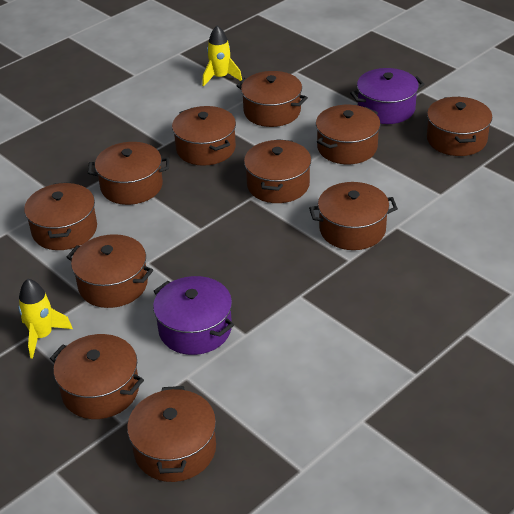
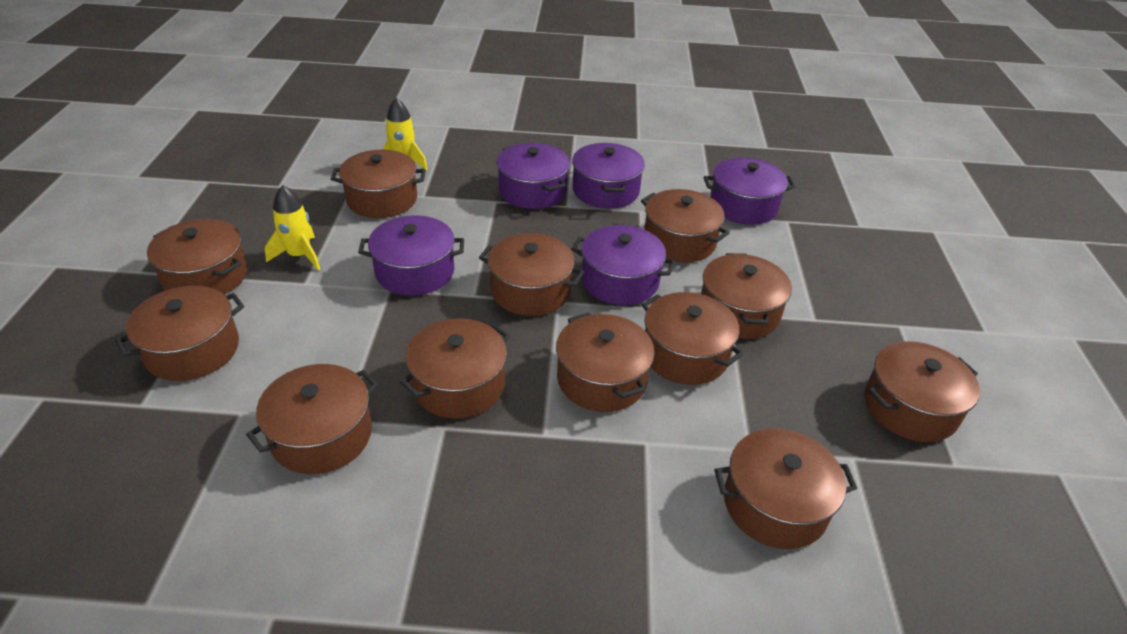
brown pot: [24,182,97,250] [50,334,144,419] [67,234,153,308] [88,142,169,205] [127,386,216,482] [172,106,236,166] [236,71,308,127] [244,139,311,203] [309,182,398,250] [316,105,380,164] [427,97,492,156] = 11 -> [115,286,244,381] [147,219,247,294] [246,364,378,474] [331,150,426,218] [400,318,510,418] [479,233,584,316] [556,313,655,412] [641,189,729,262] [641,292,744,385] [701,253,792,339] [715,428,857,549] [865,341,980,442] = 12
purple pot: [153,276,234,355] [350,68,425,124] = 2 -> [358,215,464,296] [496,143,570,209] [571,225,675,305] [572,143,645,209] [704,157,796,225] = 5

